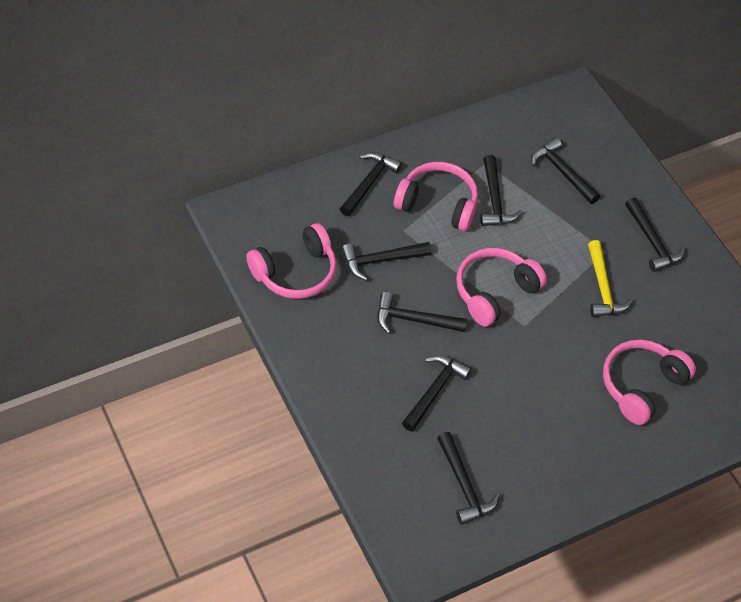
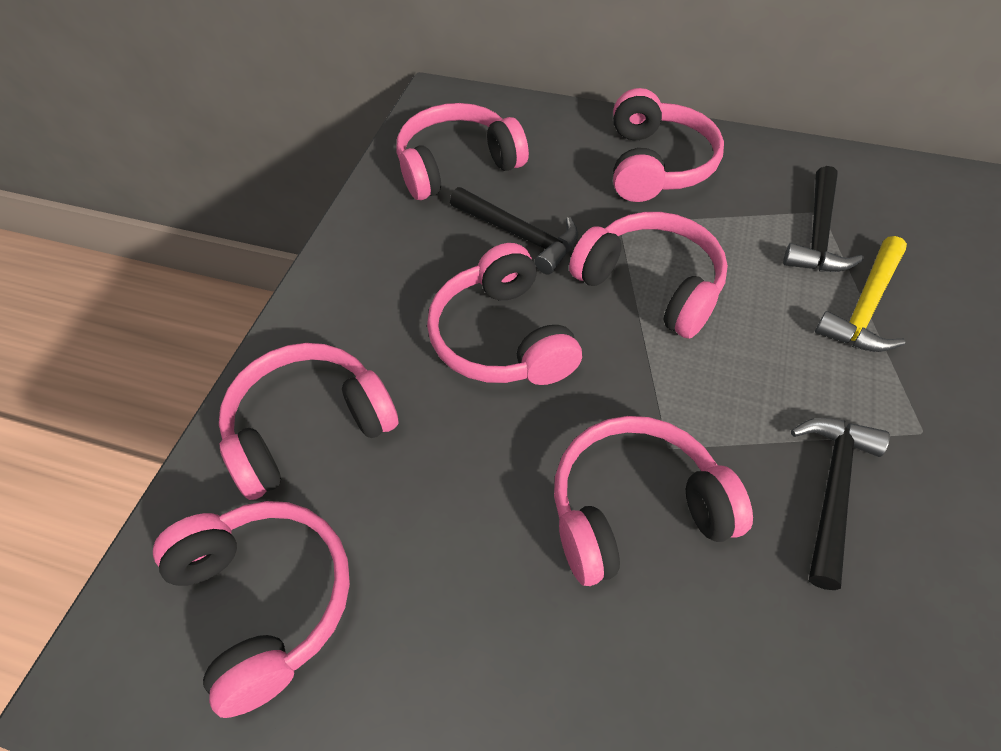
black hammer: [340,152,402,216] [341,242,431,281] [377,292,467,334] [402,355,472,432] [437,432,500,525] [480,155,522,226] [531,137,600,204] [625,198,686,272] = 8 -> [450,187,578,275] [783,166,864,272] [791,418,890,590] = 3
pink headphones: [246,223,337,299] [394,162,478,231] [456,248,547,327] [603,340,696,425] = 4 -> [153,501,350,718] [219,343,399,500] [396,103,529,200] [427,243,582,385] [554,416,753,586] [569,212,728,339] [613,88,724,202] = 7

